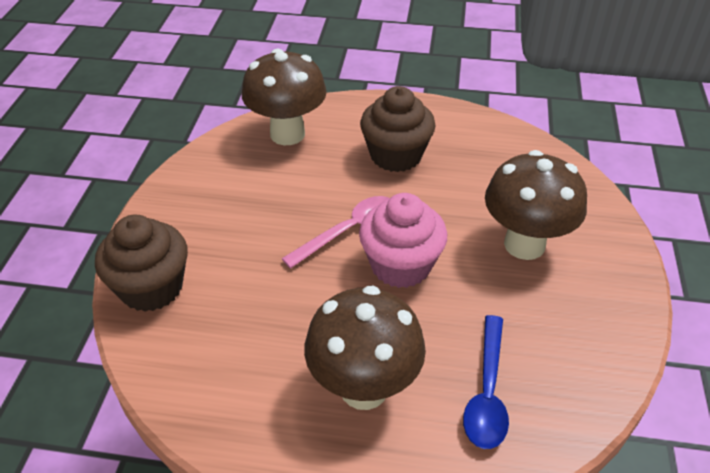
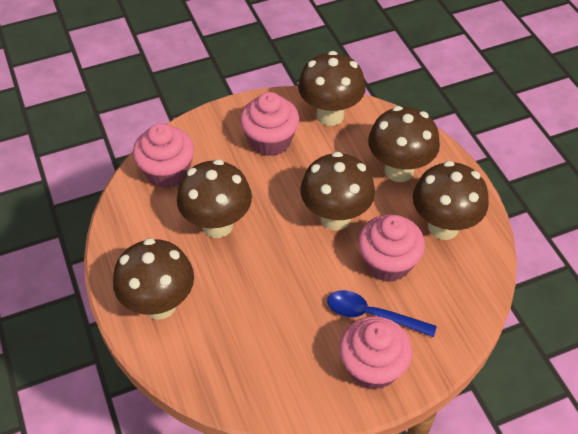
brown cupcake: [95,215,188,312] [360,86,435,172] = 2 -> none = 0
brown mushroom: [242,49,327,145] [304,285,426,410] [485,150,587,260] = 3 -> [113,238,194,320] [177,159,252,238] [298,51,366,126] [300,152,375,231] [368,106,440,182] [413,161,489,240] = 6
pink cupcake: [359,193,447,288] = 1 -> [133,123,194,188] [240,92,299,156] [339,316,412,390] [358,214,425,282] = 4
pink spoon: [281,196,390,268] = 1 -> none = 0

